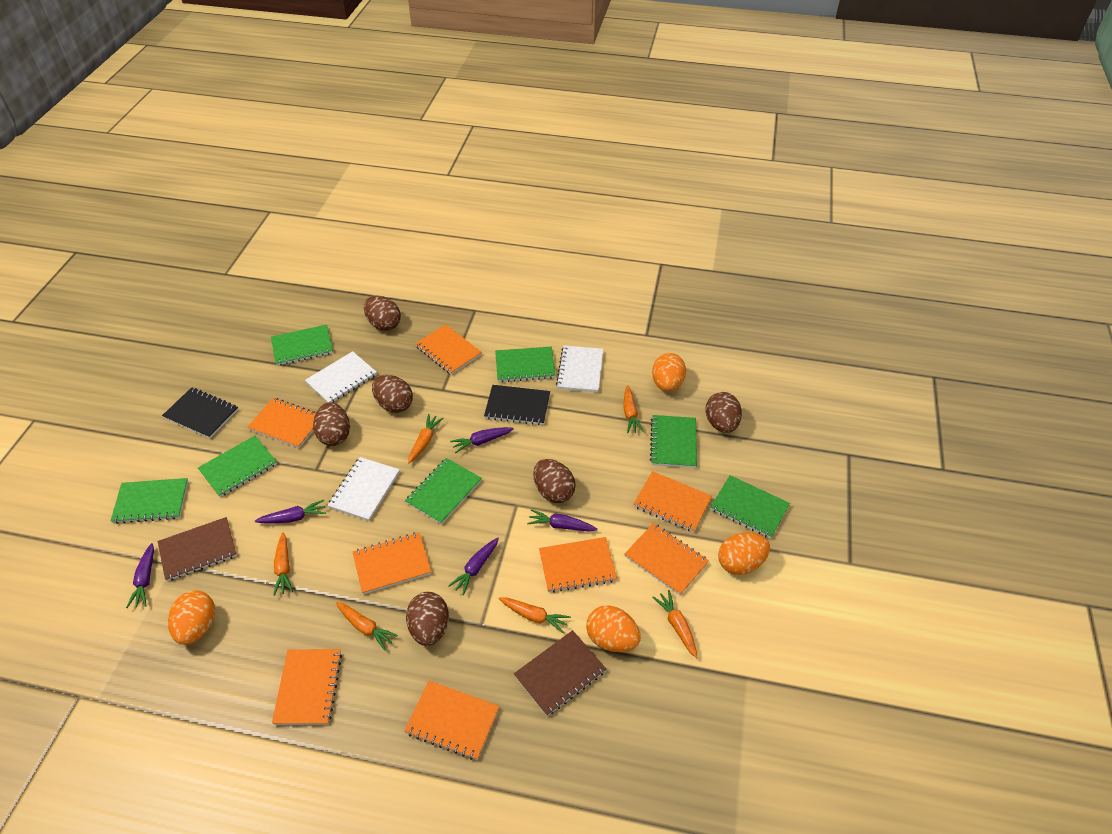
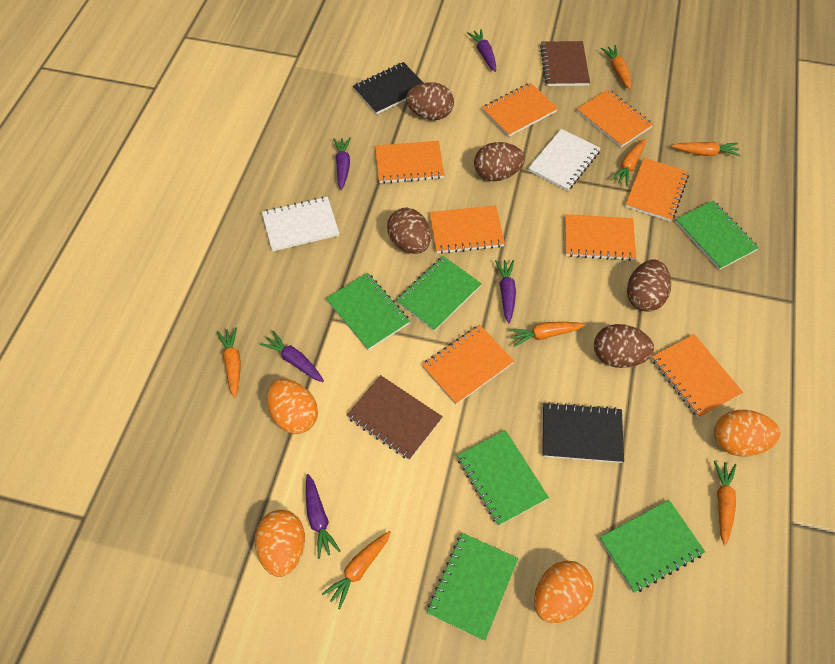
brown egg: [313,402,350,446] [364,296,401,331] [372,375,413,413] [406,592,449,646] [533,459,576,503] [706,392,742,433] = 6 -> [387,208,431,254] [406,82,454,120] [474,142,525,181] [594,324,654,368] [627,259,671,312] = 5
green notebook: [111,478,188,524] [198,436,277,497] [271,325,333,366] [405,458,482,524] [495,347,556,382] [650,415,697,468] [710,475,790,539] = 7 -> [326,273,410,350] [396,256,482,331] [427,533,518,641] [457,430,549,526] [599,500,705,593] [676,200,759,270] = 6
orange carrot: [273,532,293,596] [336,602,398,651] [408,414,443,463] [499,597,571,634] [624,385,644,433] [652,590,697,658] = 6 -> [217,327,241,398] [322,531,391,609] [508,322,585,347] [601,45,631,90] [611,138,646,187] [671,142,741,156] [714,461,736,545] = 7
white notebook: [305,351,377,403] [327,457,400,521] [556,345,603,392] = 3 -> [262,197,339,251] [528,129,601,191] = 2

